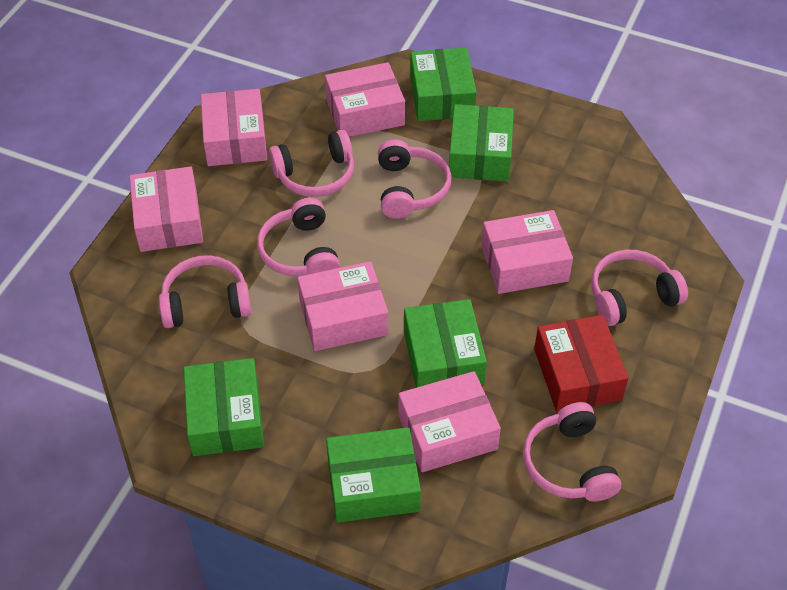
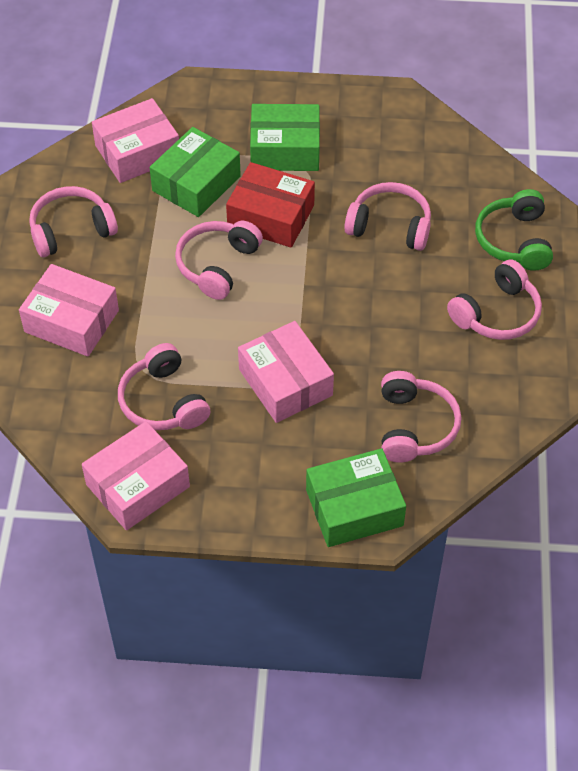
green box: [183,358,264,456] [326,427,421,523] [404,299,487,388] [410,48,477,121] [449,104,514,181] = 5 -> [150,127,241,217] [250,104,320,171] [306,448,406,547] = 3
green headphones: none = 0 -> [475,189,553,271] = 1
pink box: [129,166,203,252] [201,89,267,166] [297,261,388,351] [325,62,405,137] [398,371,501,472] [481,210,573,294] = 6 -> [19,264,119,357] [82,421,190,530] [92,98,179,183] [238,321,334,423] = 4

